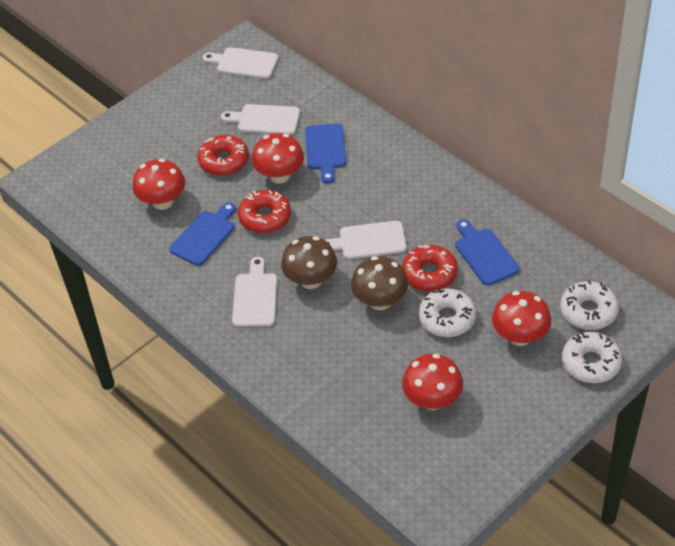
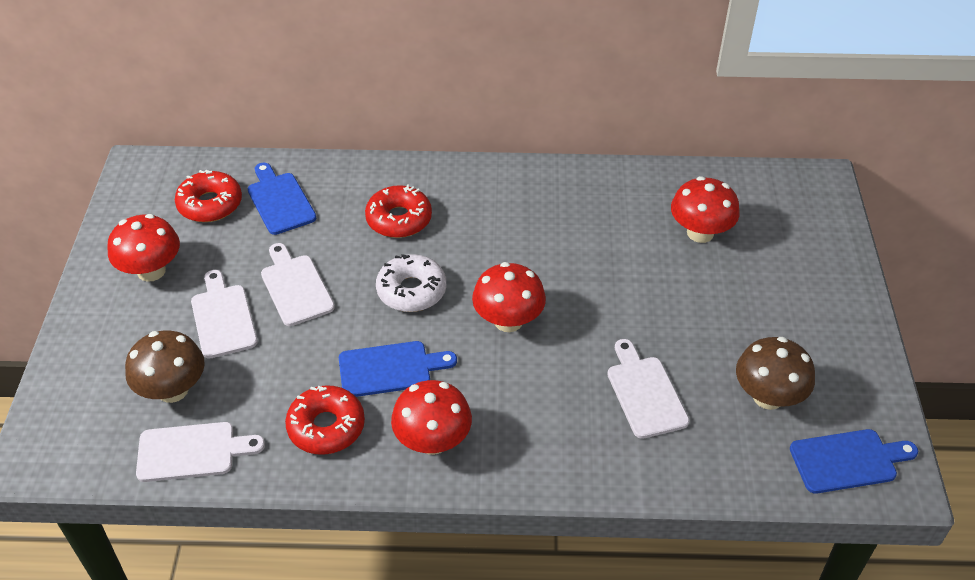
white donut: [418,288,476,337] [560,280,619,330] [562,332,622,383] = 3 -> [376,254,446,312] = 1

